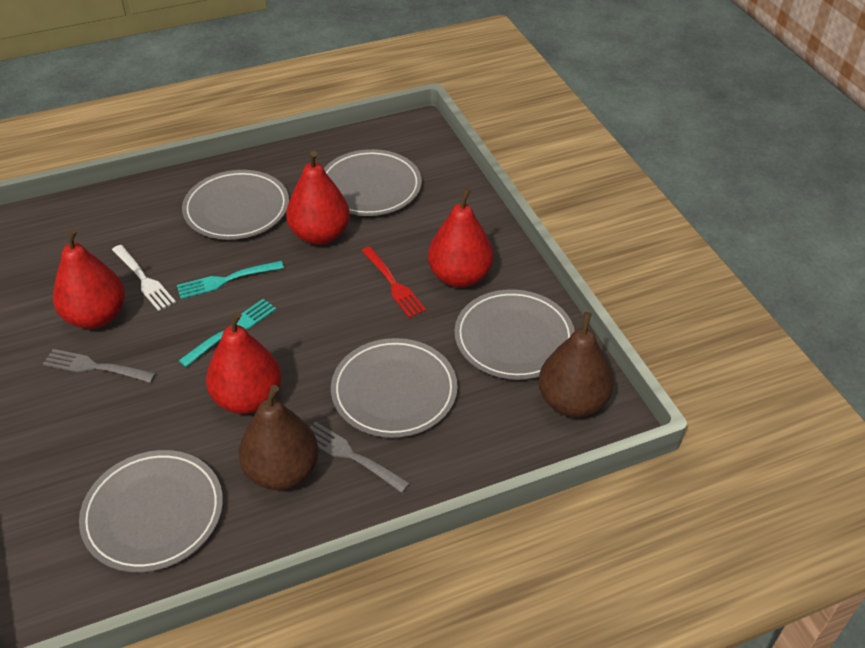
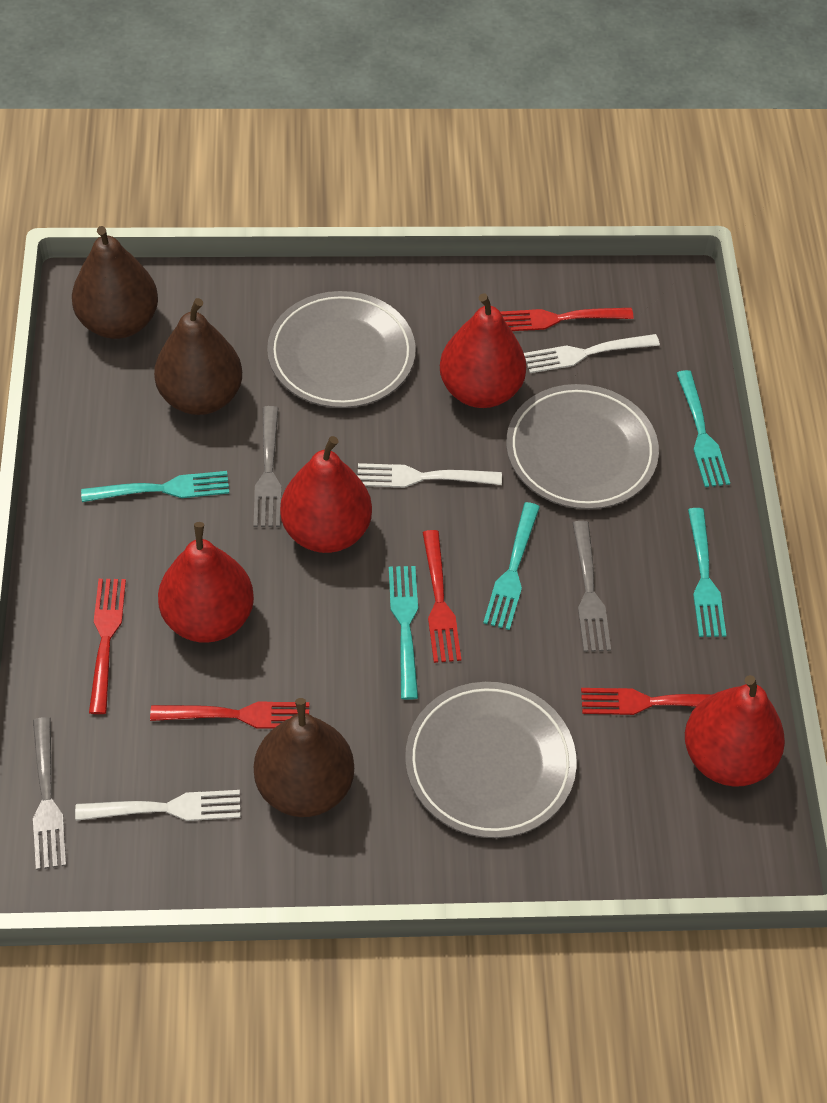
brown pear: [239,385,319,490] [538,312,614,417] = 2 -> [72,226,158,339] [154,298,242,415] [254,698,354,817] = 3
grey fork: [43,349,156,383] [310,422,410,493] = 2 -> [33,717,66,870] [253,406,281,527] [573,521,611,652] = 3
grey plate: [79,450,223,572] [182,170,289,240] [324,149,422,216] [331,338,458,438] [455,290,575,380] = 5 -> [267,291,416,408] [405,682,577,838] [506,384,659,509] = 3
red fork: [361,246,426,318] = 1 -> [89,579,126,714] [150,702,309,729] [422,530,461,663] [500,308,634,331] [581,688,712,715] = 5
turquoise fork: [177,261,284,299] [178,299,276,367] = 2 -> [81,471,229,502] [389,566,418,700] [483,502,540,630] [677,370,730,487] [688,508,726,637] = 5
white fork: [112,245,176,311] = 1 -> [75,790,241,821] [358,463,502,488] [524,334,660,373] = 3

